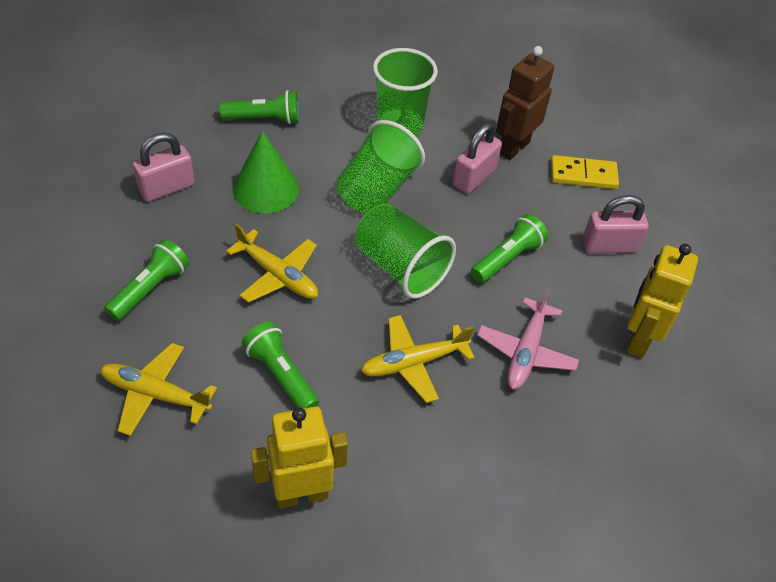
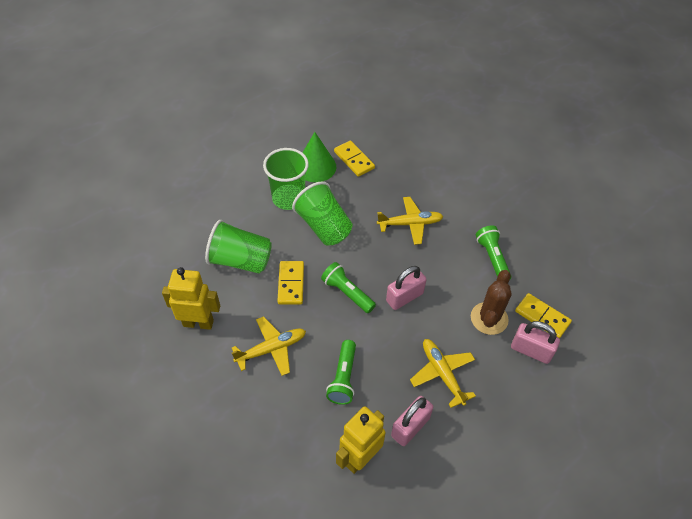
brown cactus: none = 0 -> [471,270,512,335] = 1
brown robot: [496,46,554,160] = 1 -> none = 0
green flashlight: [104,239,189,321] [219,90,299,124] [242,322,319,409] [471,214,548,283] = 4 -> [321,262,376,313] [326,340,356,405] [476,225,511,279] = 3
pink plane: [477,288,579,390] = 1 -> none = 0
yellow domino: [551,155,619,189] = 1 -> [278,261,304,305] [334,140,375,177] [515,293,572,339] = 3

